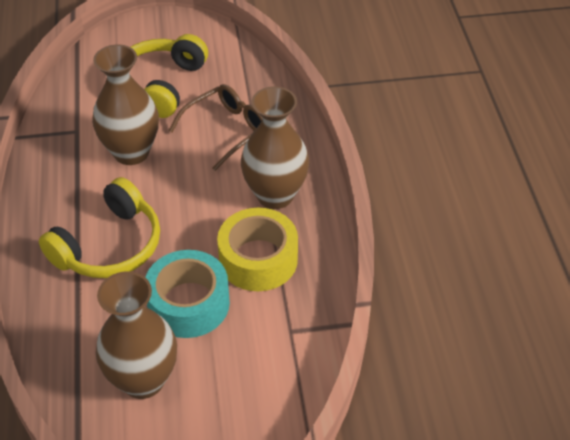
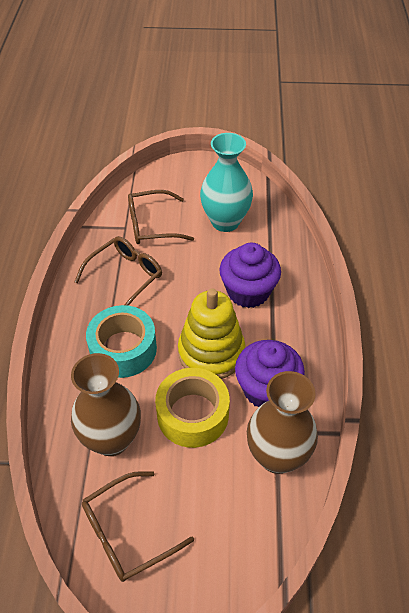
brown glasses: [169,84,263,171] = 1 -> [74,236,162,306] [82,471,194,582] [128,190,194,244] = 3
brown vase: [92,44,159,165] [96,271,177,399] [241,86,309,209] = 3 -> [71,353,141,456] [247,371,318,474] = 2
purple cupcake: none = 0 -> [219,243,281,308] [235,340,305,407] = 2
turquoise vase: none = 0 -> [200,133,253,232] = 1
yellow headphones: [39,177,160,278] [131,34,208,118] = 2 -> none = 0
yellow stacking toy: none = 0 -> [178,288,245,379] = 1

